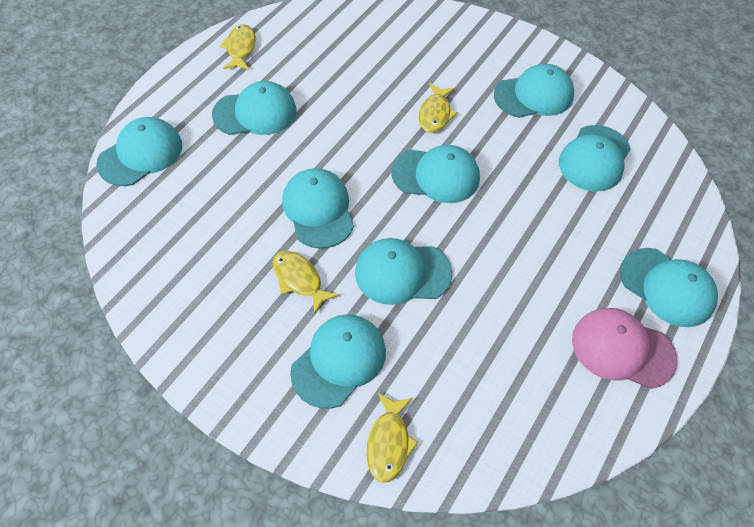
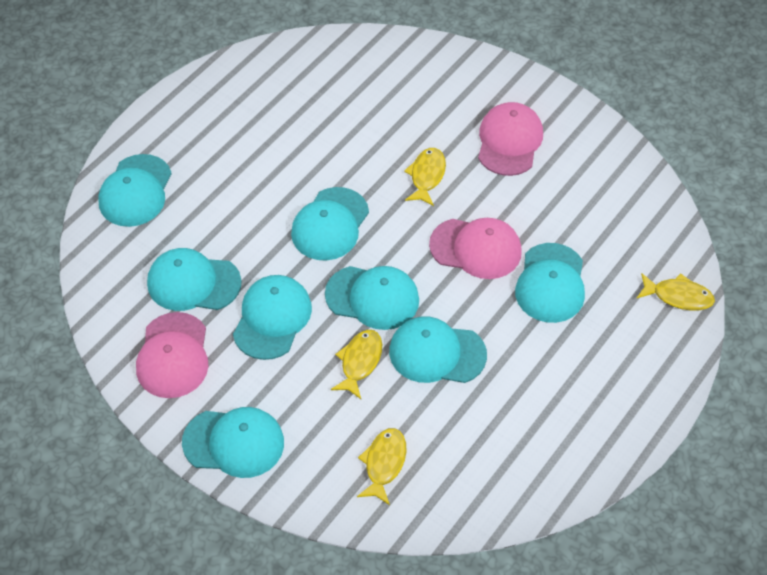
pink cap: [572,308,677,389] = 1 -> [136,312,208,398] [429,218,522,279] [478,102,543,176] = 3
turquoise cap: [96,117,182,186] [212,81,297,135] [282,168,354,249] [290,314,386,409] [355,238,453,305] [392,145,480,203] [494,64,574,118] [559,125,631,192] [620,248,718,327] = 9 -> [98,154,172,227] [147,248,242,311] [182,407,284,478] [233,275,312,360] [291,187,369,261] [325,266,419,330] [389,316,487,383] [515,243,585,323] = 8

